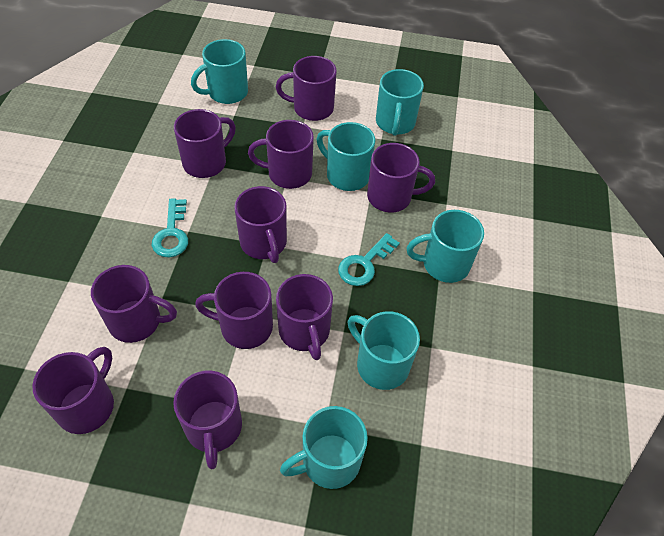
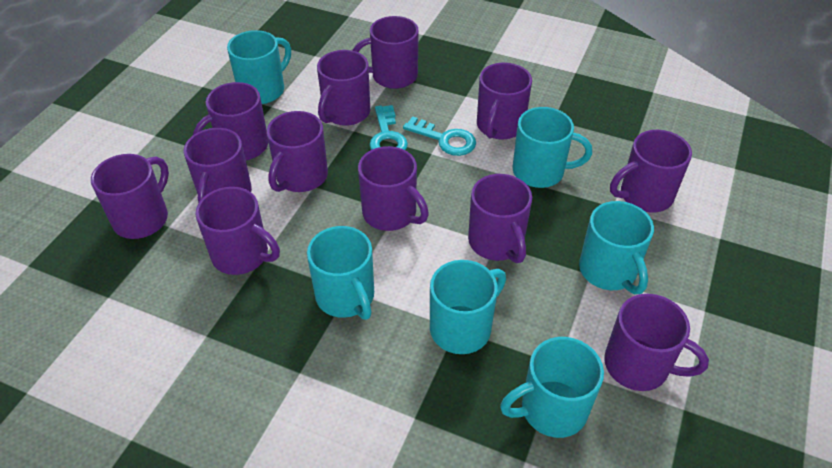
purple mug: [32,347,114,434] [91,265,177,343] [173,371,242,469] [174,109,236,178] [195,272,273,349] [234,186,287,263] [248,120,314,189] [276,56,337,121] [276,274,333,360] [367,143,435,212] = 10 -> [91,154,169,239] [184,128,252,203] [193,82,268,160] [195,187,280,275] [267,111,328,192] [317,50,370,126] [352,16,419,89] [358,146,429,231] [468,174,532,263] [477,63,532,140] [604,294,709,391] [610,130,692,213] = 12

